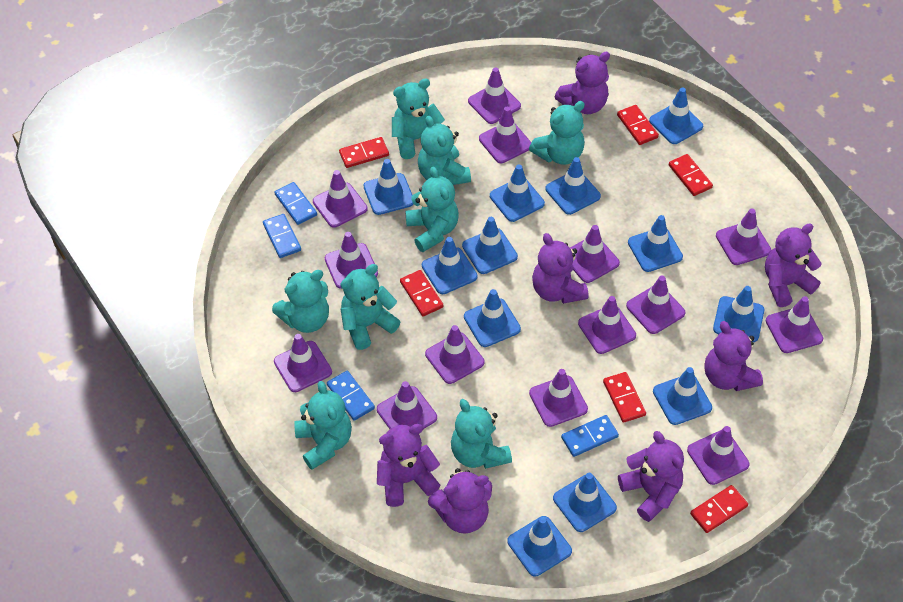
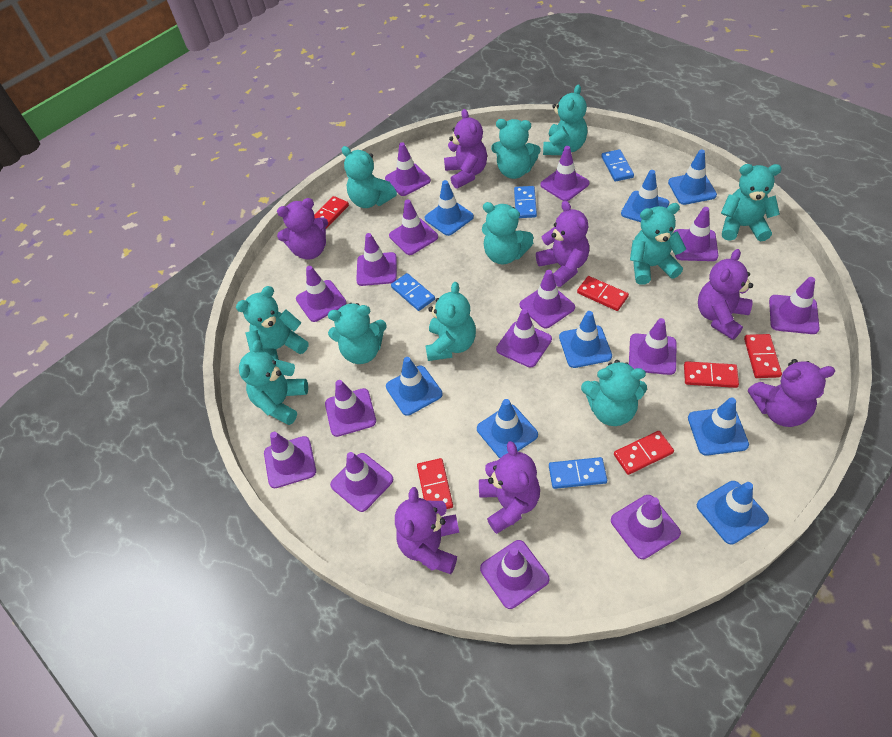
blue traffic cone: [364,159,414,215] [422,237,478,294] [462,217,518,274] [464,289,521,347] [490,164,545,222] [507,516,572,576] [546,157,601,215] [553,473,617,532] [628,215,683,272] [649,88,703,144] [653,367,712,425] [713,286,764,342] = 12 -> [386,357,443,416] [425,180,474,236] [477,399,538,458] [559,311,612,368] [621,170,669,222] [668,149,717,205] [688,397,749,456] [697,481,769,544] = 8
purple traffic cone: [274,334,332,392] [313,170,368,228] [325,232,378,289] [377,381,437,429] [425,325,484,384] [468,67,521,124] [479,107,531,163] [529,369,588,427] [570,225,620,283] [578,296,636,354] [626,276,685,334] [687,426,750,485] [716,209,771,265] [766,296,823,353] = 14 -> [264,432,316,488] [296,266,347,322] [325,380,376,437] [330,452,393,512] [356,233,397,286] [385,142,431,196] [389,200,438,255] [480,540,550,609] [496,309,552,367] [520,270,575,329] [540,146,589,201] [611,495,681,559] [629,318,676,375] [674,207,718,261] [769,277,820,334] = 15
turquoise teddy bear: [272,270,329,333] [294,381,352,470] [340,264,401,350] [392,78,445,159] [405,167,459,252] [418,116,471,185] [451,399,512,469] [529,101,585,165] = 8 -> [236,286,308,360] [239,340,308,425] [328,303,387,364] [341,146,397,208] [425,282,476,361] [482,202,534,265] [491,119,541,179] [543,84,587,155] [581,360,647,426] [630,203,686,285] [721,164,782,242] = 11

